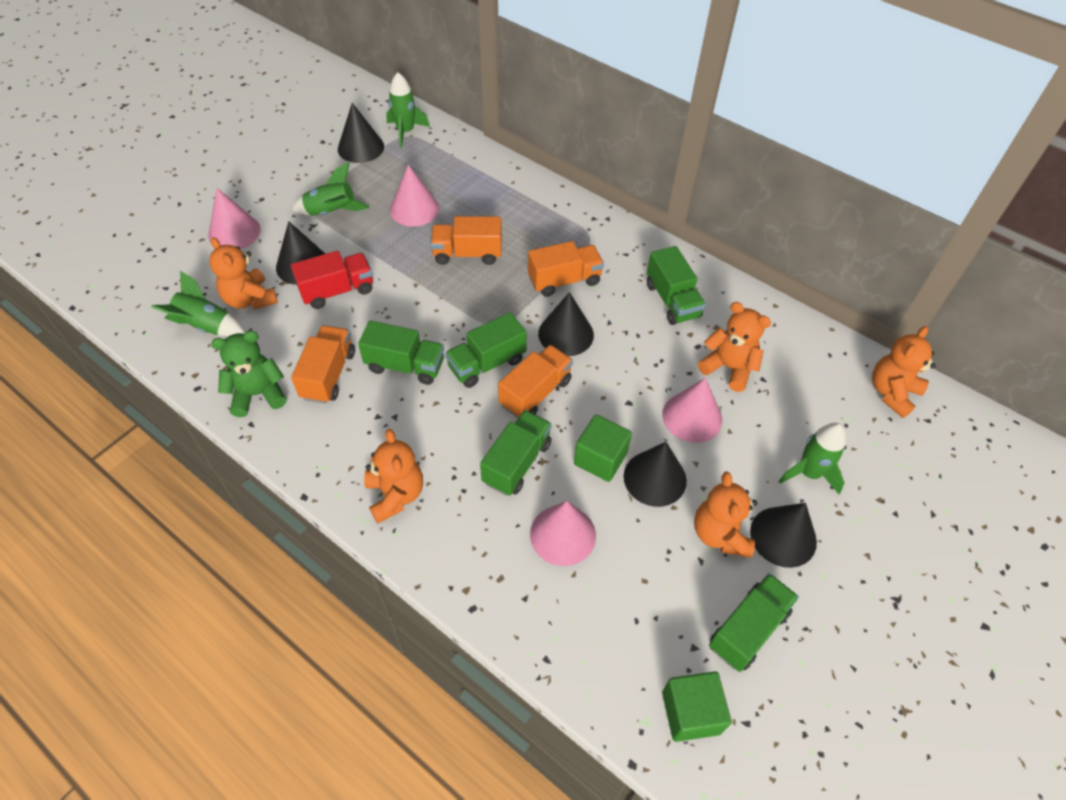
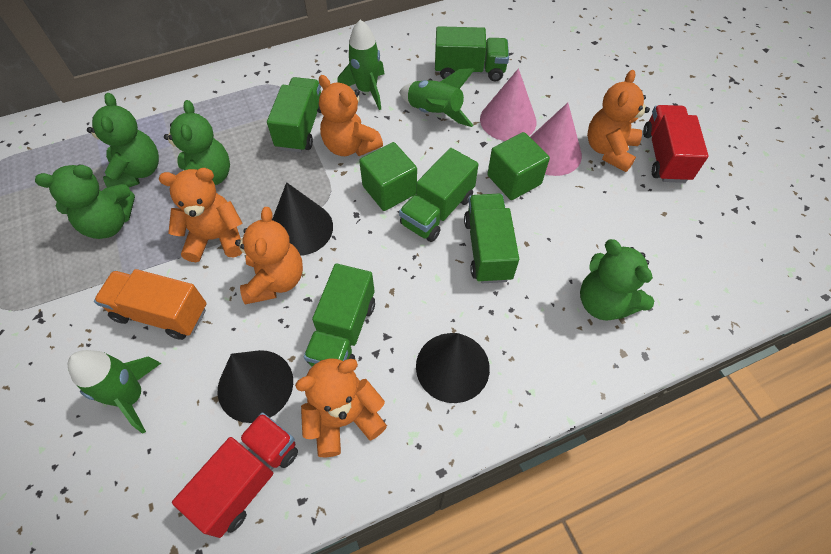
black cone: [276,221,325,285] [338,103,384,163] [538,292,594,356] [624,442,687,507] [750,503,817,568] = 5 -> [218,350,293,423] [272,182,333,256] [416,333,490,403] = 3
green rocket: [151,271,245,336] [291,162,369,216] [386,72,430,148] [778,423,846,494] = 4 -> [68,350,162,434] [338,19,385,110] [399,68,475,127] = 3
green teddy bear: [211,331,287,417] = 1 -> [35,165,135,239] [87,93,159,187] [164,100,230,185] [580,239,654,321] = 4
orange truck: [291,325,355,404] [430,216,502,265] [498,345,573,418] [528,241,604,297] = 4 -> [94,269,207,340] = 1
pink cone: [208,188,261,249] [390,165,439,227] [530,501,596,566] [662,378,722,443] = 4 -> [480,68,537,141] [530,103,582,176] = 2
red truck: [291,251,373,309] = 1 -> [172,413,298,538] [643,105,709,183] = 2

